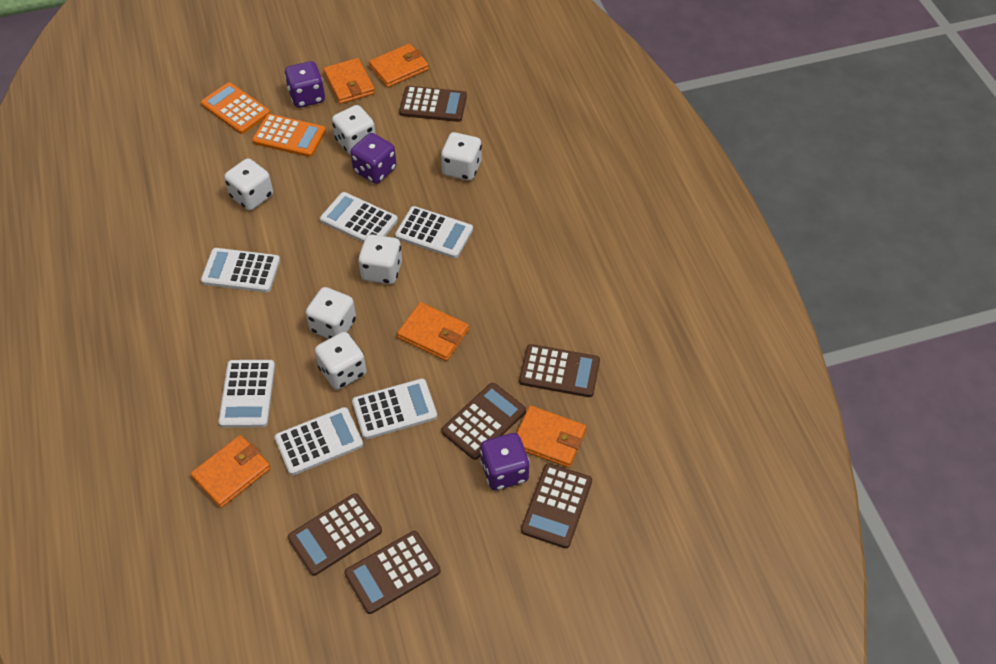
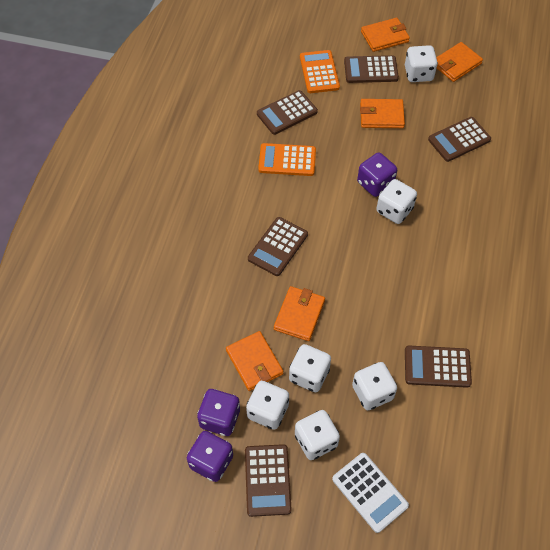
white calculator: [201,248,280,292] [218,360,275,428] [275,407,363,475] [320,192,398,242] [352,379,437,439] [395,206,473,258] = 6 -> [332,453,409,533] = 1

